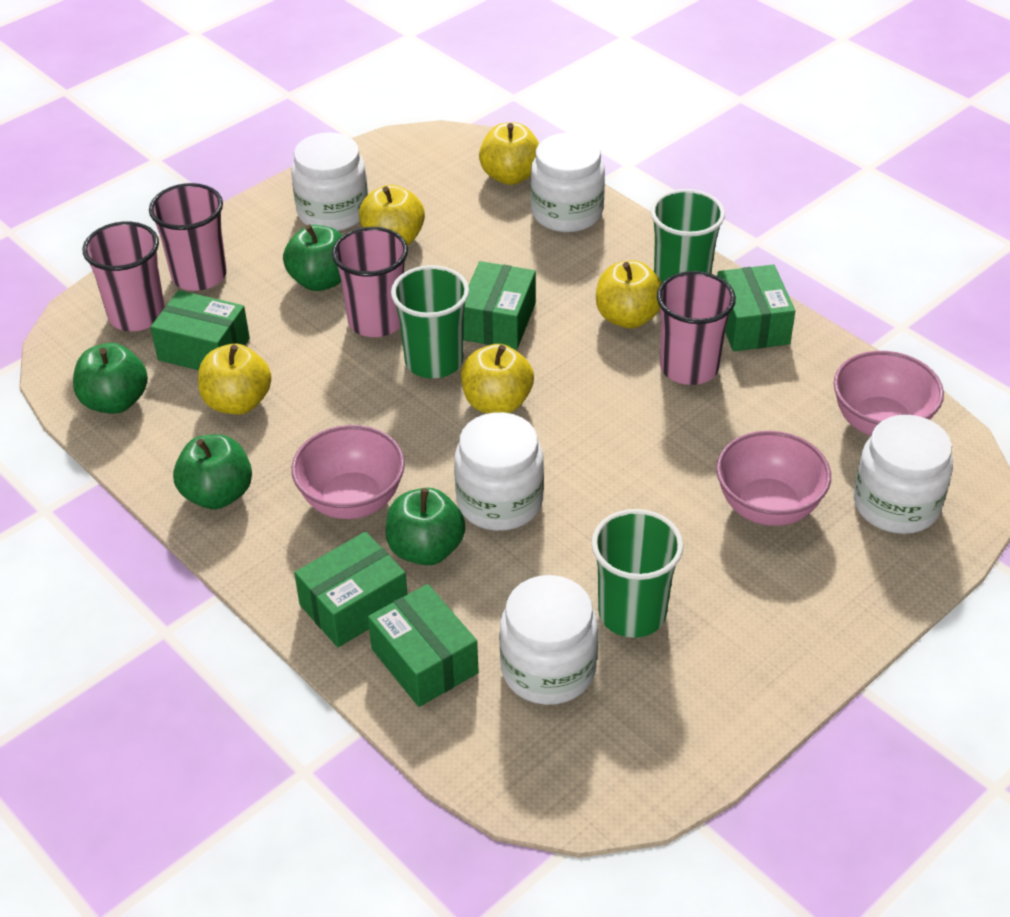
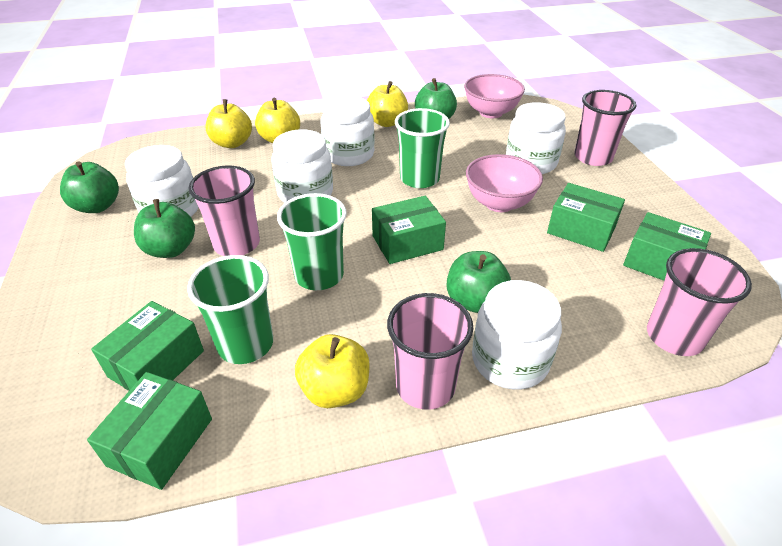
pink bowl: [291,425,405,519] [716,431,831,526] [833,351,944,436] = 3 -> [464,74,525,118] [466,154,543,212] = 2
yellow apple: [198,344,272,415] [359,185,425,246] [461,344,534,414] [479,123,539,185] [596,260,662,328] = 5 -> [206,99,252,148] [255,98,300,143] [295,334,370,408] [367,81,408,127] = 4

